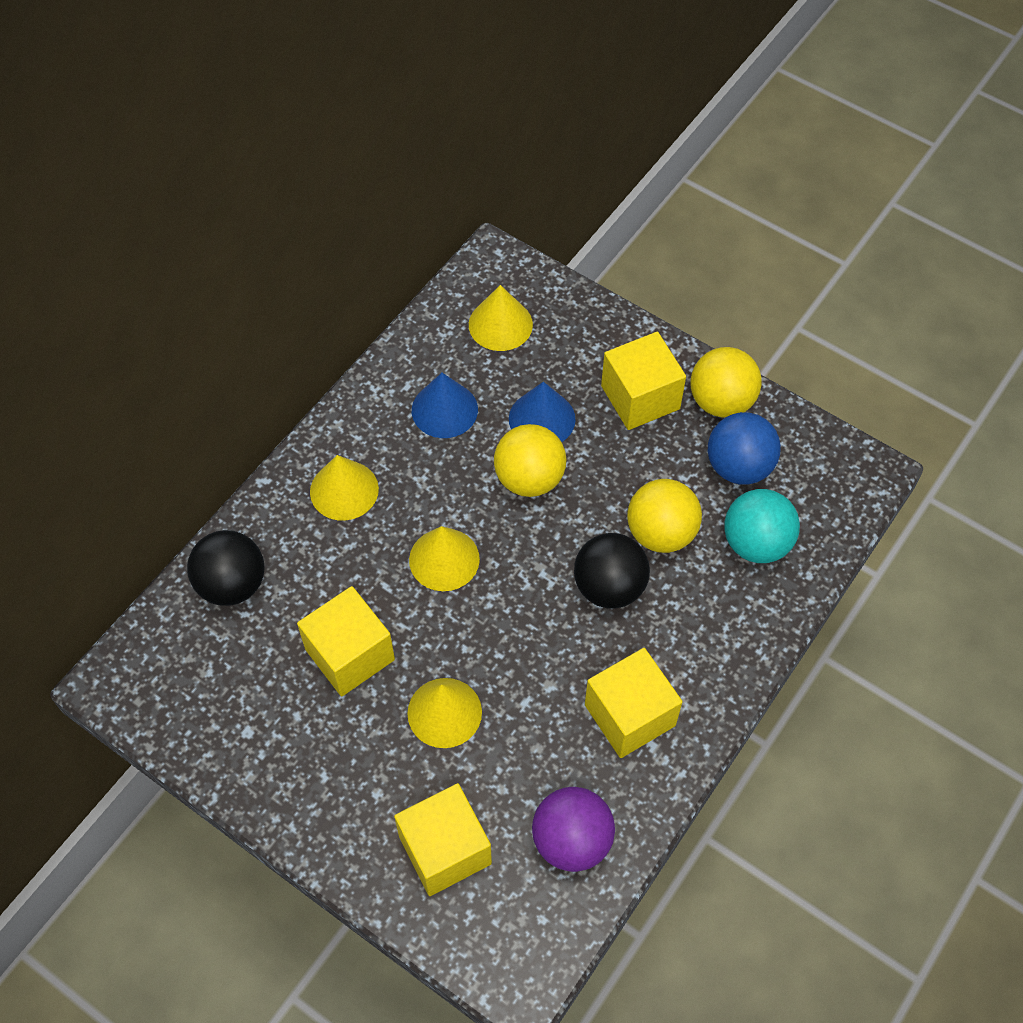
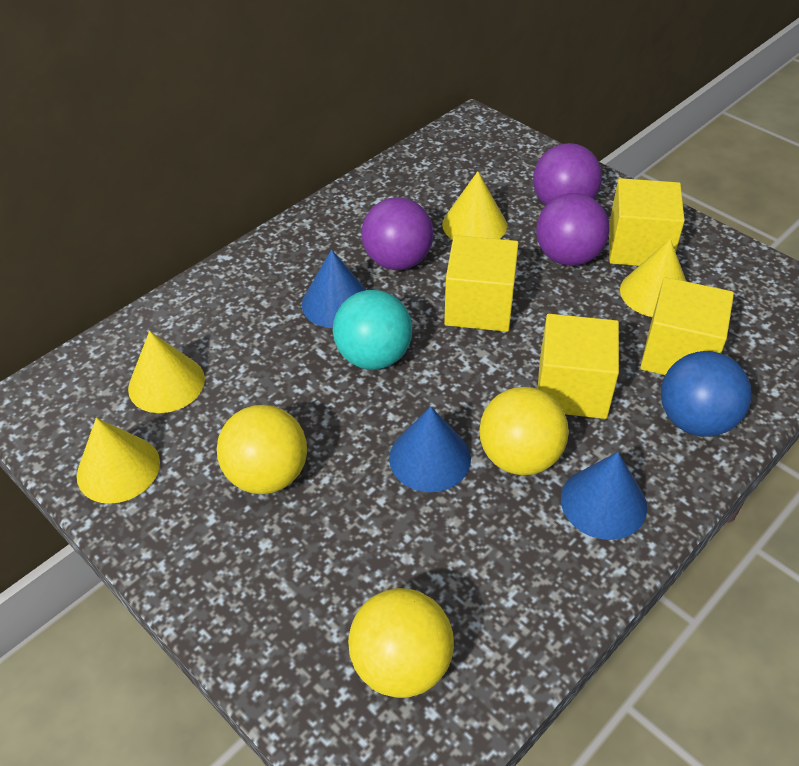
black ball: [187,530,264,606] [574,533,650,609] = 2 -> none = 0
blue cone: [412,373,478,438] [509,382,576,442] = 2 -> [302,249,366,328] [389,406,471,492] [561,452,647,540] = 3
purple ball: [532,787,615,872] = 1 -> [361,197,433,270] [533,143,602,205] [536,193,610,266] = 3

